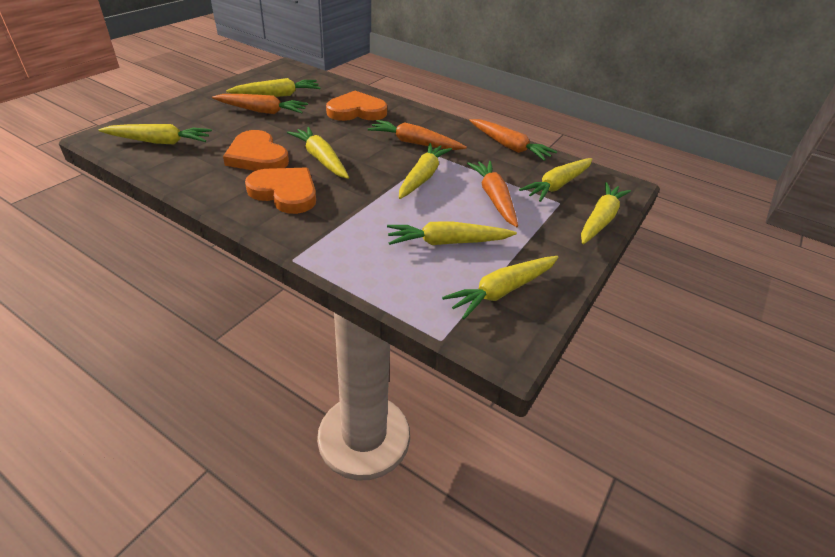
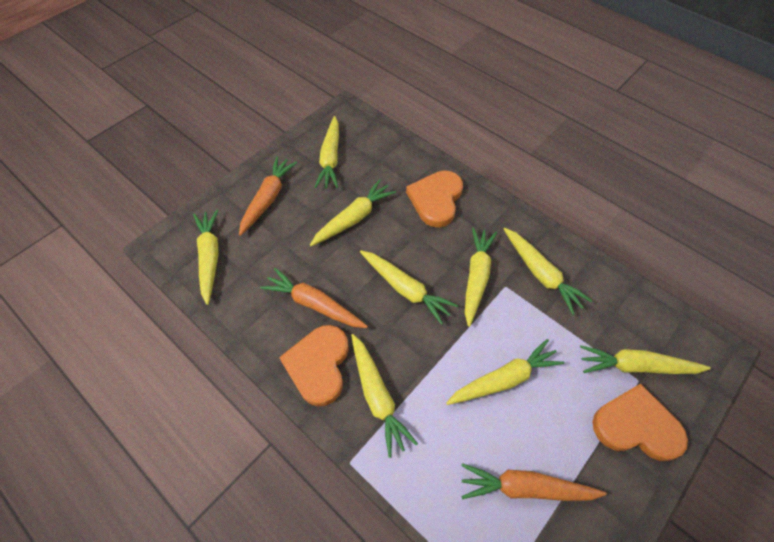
orange carrot: [212,94,308,114] [368,120,467,150] [467,161,518,227] [469,119,557,161] = 4 -> [239,156,297,236] [260,268,368,328] [461,463,607,501] = 3
yellow carrot: [99,124,212,145] [226,78,320,97] [287,127,349,179] [387,221,517,245] [399,143,452,199] [442,256,558,319] [519,158,593,202] [581,182,631,244] = 8 -> [193,210,219,305] [310,179,396,246] [315,116,339,188] [351,334,418,458] [360,250,458,325] [446,339,564,405] [465,227,497,327] [504,228,592,315] [580,345,711,374] = 9

